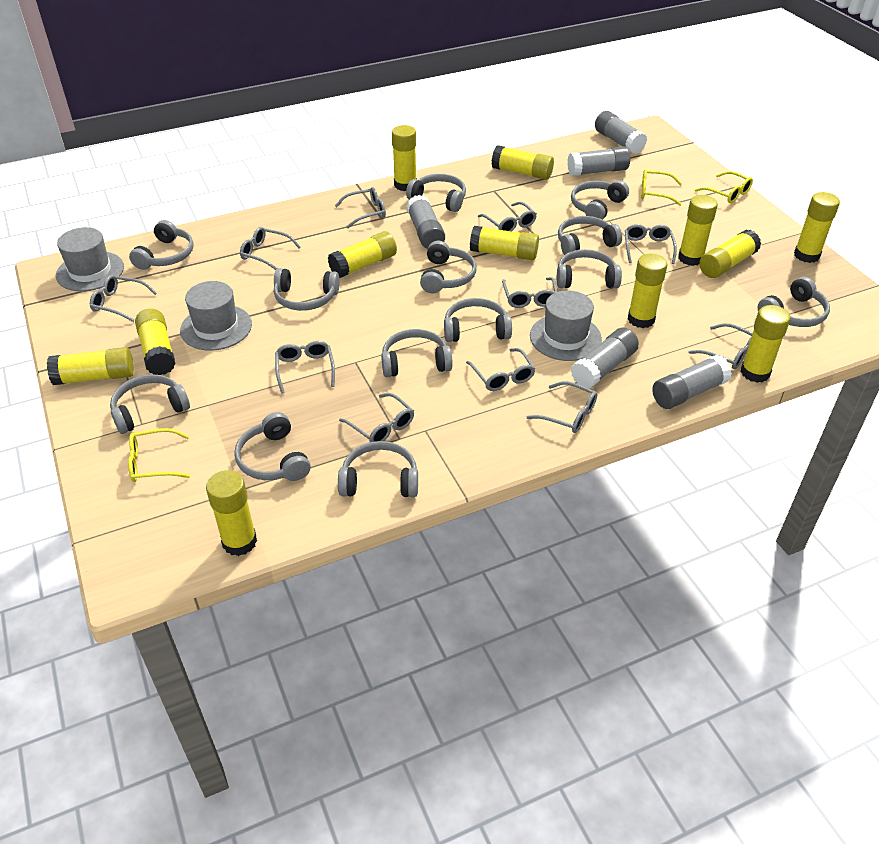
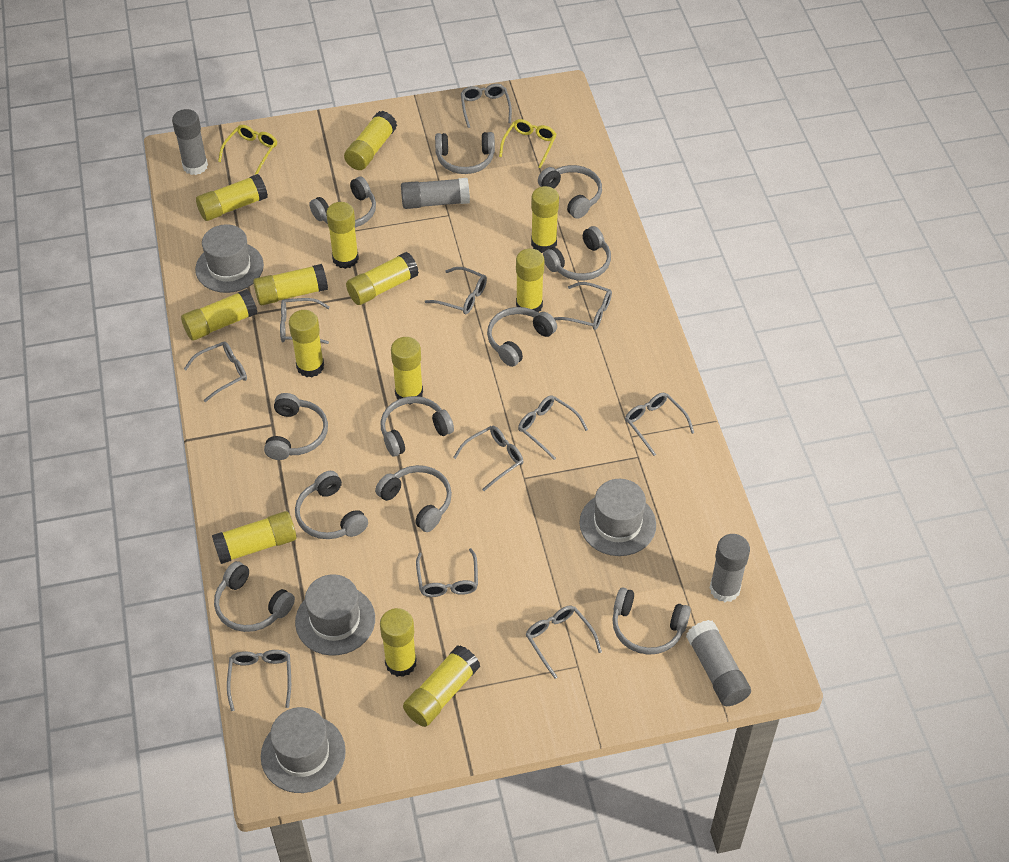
grey glue stick: [406,195,445,249] [567,146,630,176] [571,328,639,388] [595,111,647,154] [652,355,732,409] = 5 -> [172,109,208,175] [401,178,470,209] [686,620,751,706] [710,534,750,602] = 4
grey hat: [56,227,124,291] [180,281,252,351] [530,290,602,361] = 3 -> [195,224,264,293] [261,707,346,793] [295,574,375,656] [580,479,656,556] = 4
grey headphones: [110,374,190,434] [129,220,194,270] [234,412,311,481] [274,268,340,311] [338,441,418,497] [381,329,453,377] [406,174,466,212] [420,241,477,293] [444,298,512,342] [557,249,622,288] [558,216,622,255] [571,180,629,220] [758,277,830,327] = 13 -> [214,561,295,632] [264,393,328,460] [295,471,368,539] [309,176,376,228] [375,465,452,532] [380,396,454,456] [435,132,495,174] [487,307,557,367] [538,165,602,219] [543,226,611,281] [612,587,691,655] = 11
yellow glasses: [128,428,190,482] [641,169,682,206] [695,171,753,203] = 3 -> [218,125,277,174] [499,119,557,169] = 2
yellow glue stick: [47,347,134,385] [135,308,176,375] [206,470,257,556] [328,231,397,278] [392,125,417,191] [470,226,539,260] [492,145,554,180] [628,254,667,328] [678,195,718,266] [699,230,761,278] [740,305,790,383] [794,192,840,263] = 12 -> [181,289,258,340] [196,174,268,221] [212,511,297,564] [253,264,328,305] [289,310,324,377] [326,202,359,269] [344,111,397,170] [346,252,419,305] [380,608,417,677] [391,337,423,405] [403,645,480,727] [516,249,544,316] [531,186,559,253] = 13

